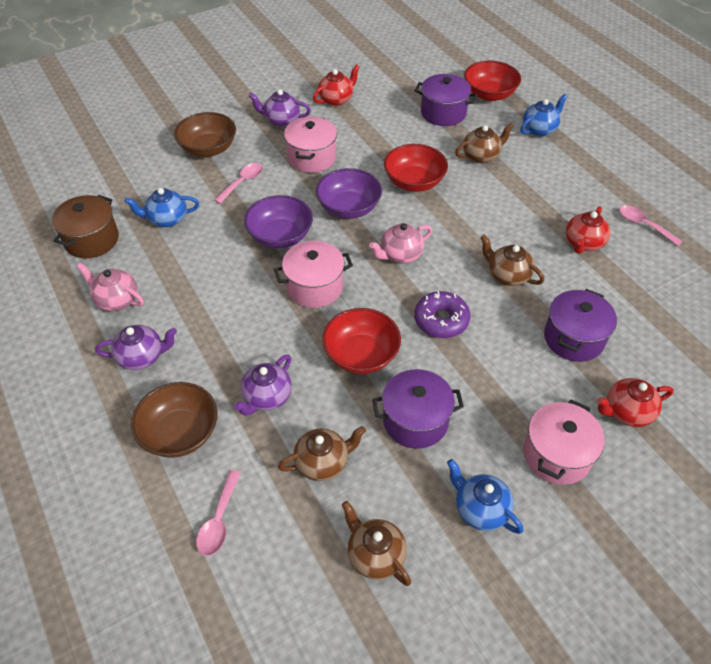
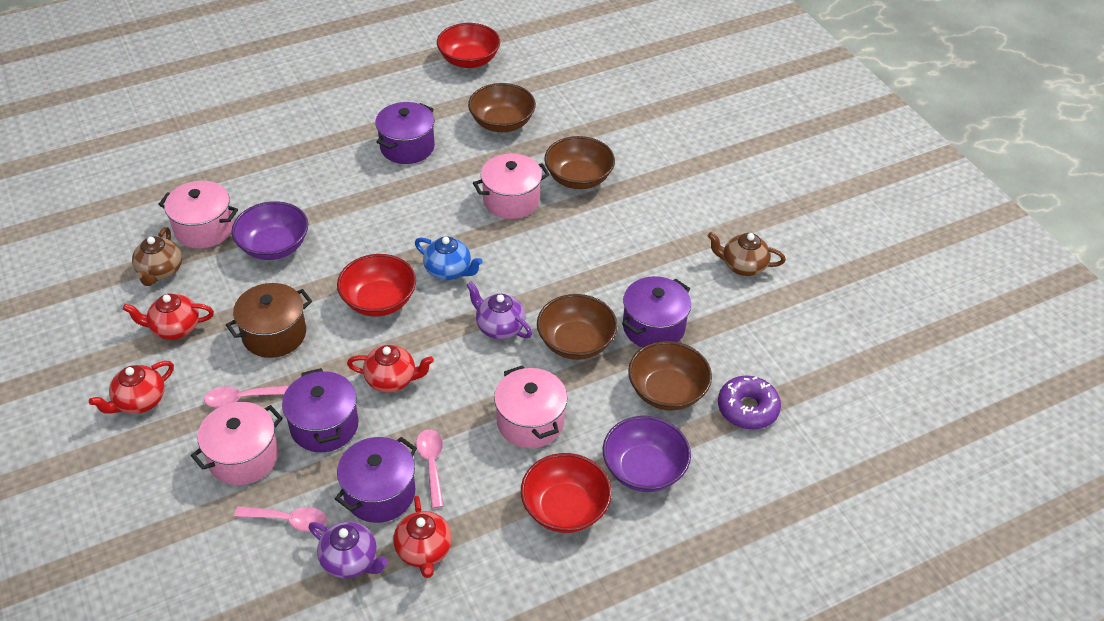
blue teapot: [124,188,199,227] [447,459,523,534] [520,94,568,137] = 3 -> [415,237,483,280] = 1
brown bowl: [131,382,218,458] [174,112,236,157] = 2 -> [468,83,536,132] [537,294,618,360] [544,136,615,189] [628,341,712,411] = 4
brown teapot: [278,426,366,481] [342,501,411,586] [455,123,514,163] [480,234,544,286] = 4 -> [132,227,182,286] [708,232,786,276] = 2
pink pot: [274,241,353,308] [284,117,337,173] [523,400,605,485] = 3 -> [158,181,238,248] [191,402,283,485] [473,154,550,219] [494,365,568,448] = 4
pink teapot: [76,263,144,311] [369,223,432,264] = 2 -> none = 0
purple pot: [372,369,464,449] [414,74,477,126] [544,289,617,362] = 3 -> [282,368,359,452] [335,437,417,523] [375,102,435,164] [622,276,691,347] = 4
purple teapot: [95,325,177,370] [234,354,292,416] [249,89,311,127] = 3 -> [309,522,388,578] [467,282,532,339] = 2
red teapot: [313,64,360,106] [566,206,610,254] [597,378,674,427] = 3 -> [89,361,174,414] [123,294,214,340] [347,345,434,393] [394,496,452,578] = 4

